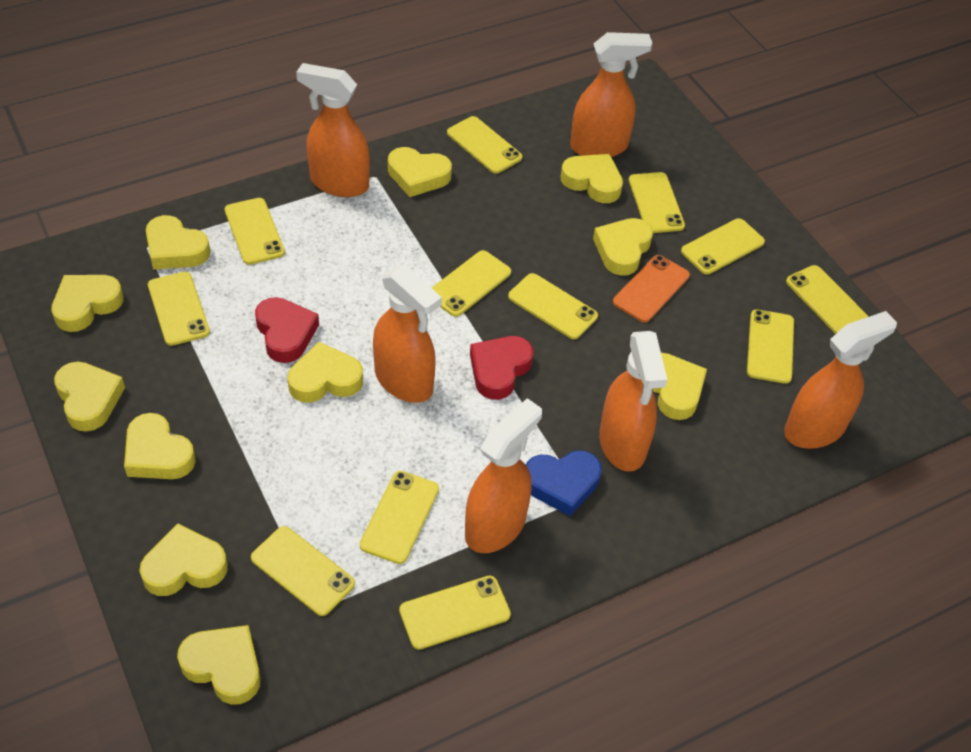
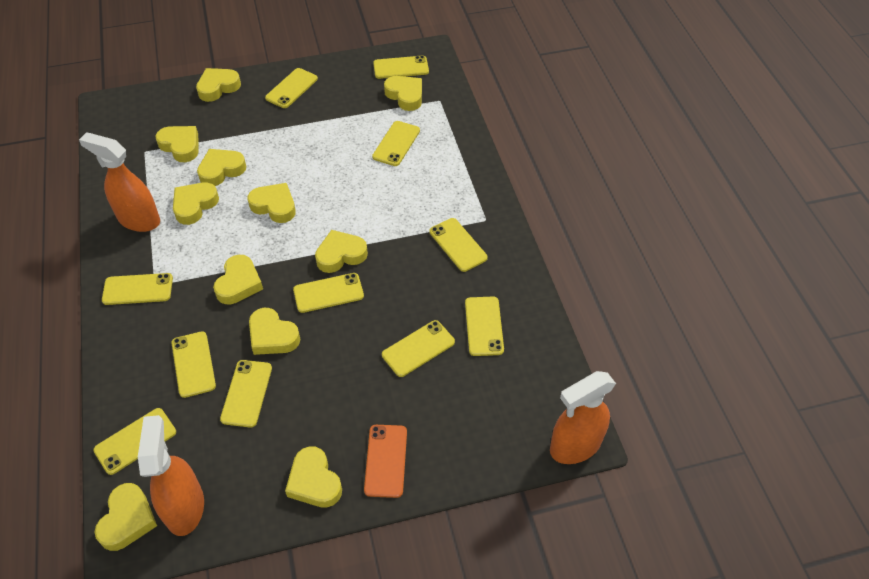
blue heart: [526,450,602,516] = 1 -> none = 0
orange spray bottle: [296,63,370,197] [373,264,442,403] [465,398,542,553] [570,32,652,157] [599,331,667,472] [784,311,897,449] = 6 -> [79,132,160,232] [138,415,204,536] [550,371,616,464] = 3
red heart: [255,297,319,363] [470,336,534,400] = 2 -> none = 0
yellow phone: [148,272,210,346] [225,198,285,265] [251,526,355,616] [360,471,439,564] [399,576,511,650] [432,250,511,317] [447,116,522,174] [508,273,598,339] [629,172,685,233] [681,218,765,275] [747,309,794,384] [786,265,869,334] = 12 -> [93,408,176,475] [102,273,173,305] [172,331,216,398] [220,360,272,427] [265,68,318,108] [293,273,364,313] [372,121,420,166] [373,56,429,79] [382,320,455,377] [429,218,488,272] [465,297,504,356] = 11

